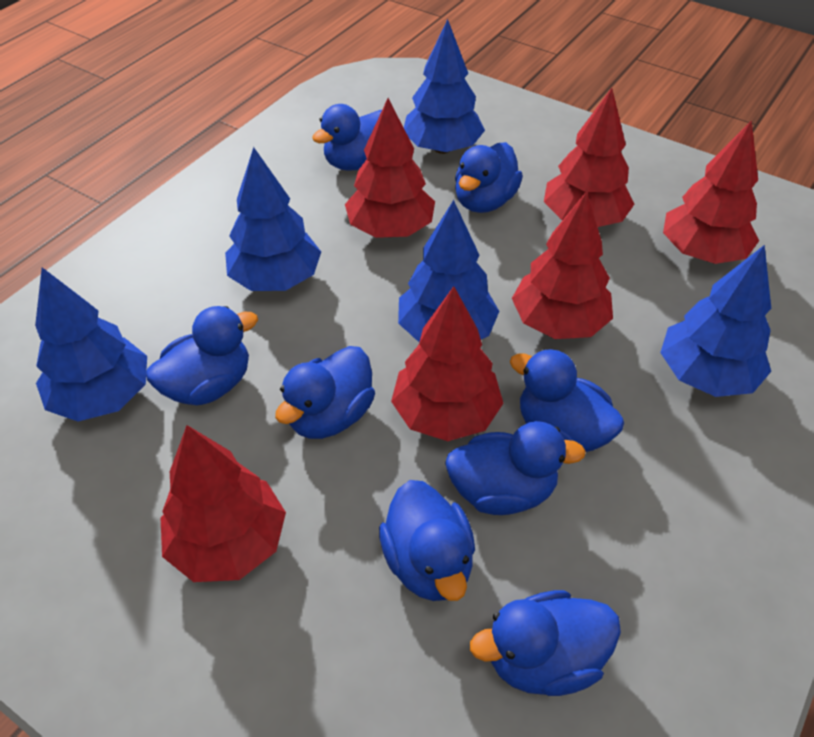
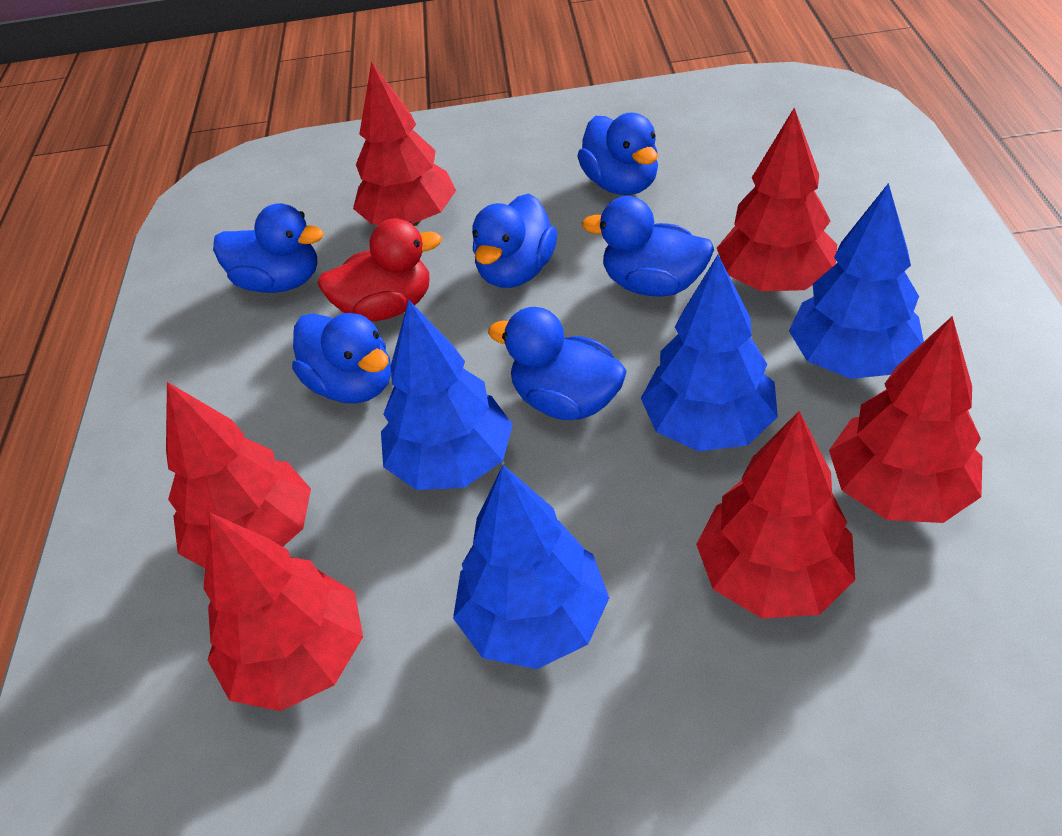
blue duck: [146,306,258,405] [275,346,375,439] [312,104,382,171] [379,480,475,601] [445,421,586,515] [455,142,523,213] [470,590,621,696] [510,349,624,452] = 8 -> [213,203,323,293] [292,313,391,403] [472,194,557,288] [488,307,627,420] [577,113,658,195] [582,196,714,297] = 6
blue tree: [35,267,147,421] [225,147,321,291] [398,200,499,342] [404,19,485,154] [660,245,771,397] = 5 -> [381,300,513,490] [453,465,609,669] [641,255,778,451] [789,183,924,379] = 4
red duck: none = 0 -> [317,218,442,321] = 1

